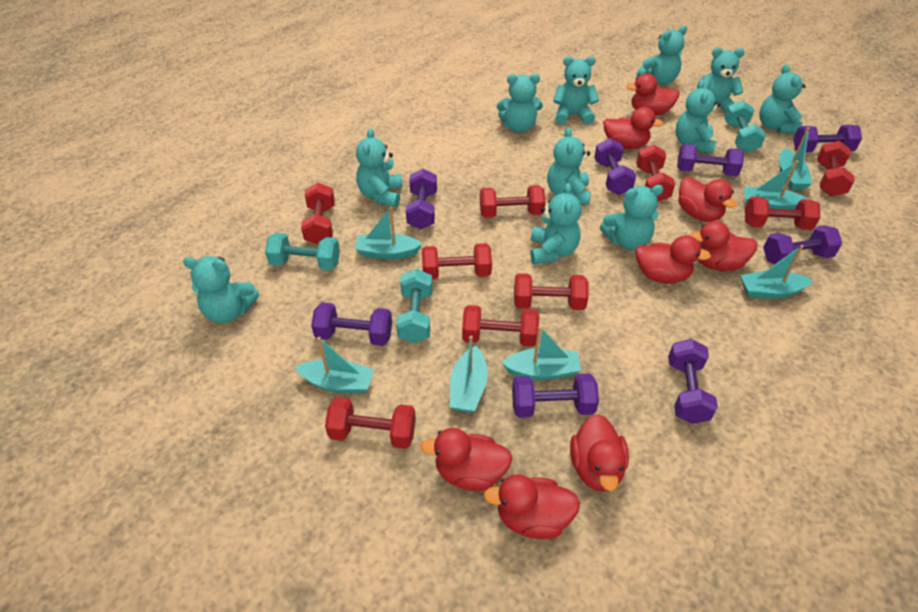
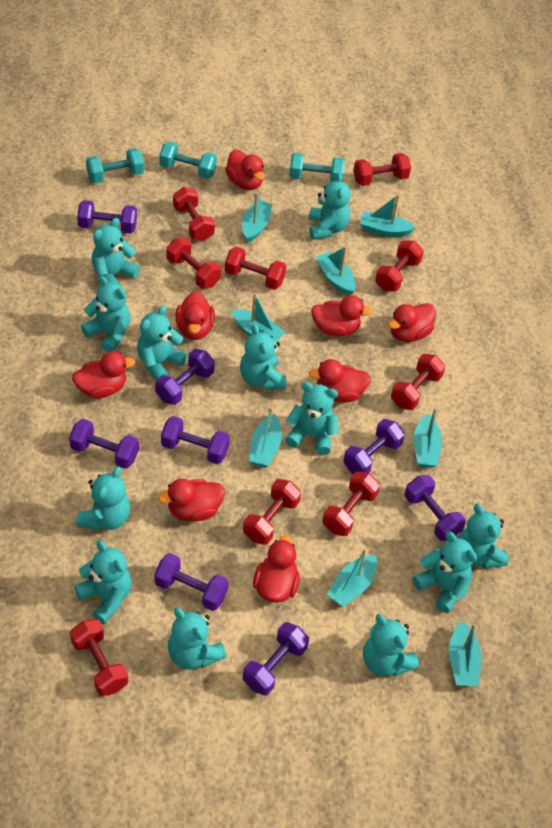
turquoise boat: [295,337,374,393] [355,207,422,260] [450,336,488,413] [502,326,581,380] [741,245,813,299] [744,160,809,210] [779,127,812,190] = 7 -> [232,293,286,342] [242,193,272,243] [249,407,282,468] [316,246,356,296] [326,549,377,607] [360,194,416,237] [413,408,442,468] [449,621,482,686] = 8
turquoise teddy bear: [183,256,259,323] [356,128,403,207] [497,74,543,133] [530,183,582,264] [547,127,591,205] [553,56,599,125] [600,185,664,250] [637,26,687,85] [676,80,720,154] [701,47,744,113] [759,64,806,134] = 11 -> [75,540,132,624] [76,467,130,531] [81,276,131,352] [91,218,140,285] [137,306,187,380] [168,607,227,669] [240,324,286,390] [285,382,338,455] [309,173,351,240] [363,614,419,676] [413,532,477,613] [458,504,509,569] = 12

